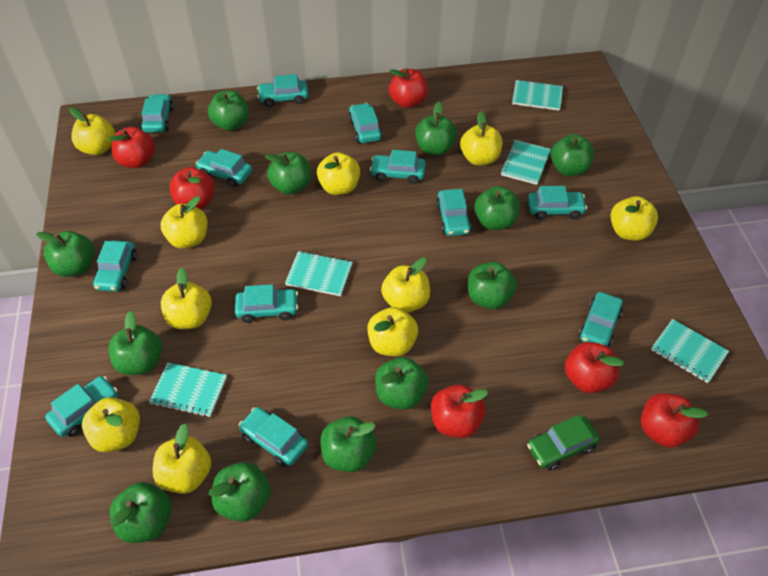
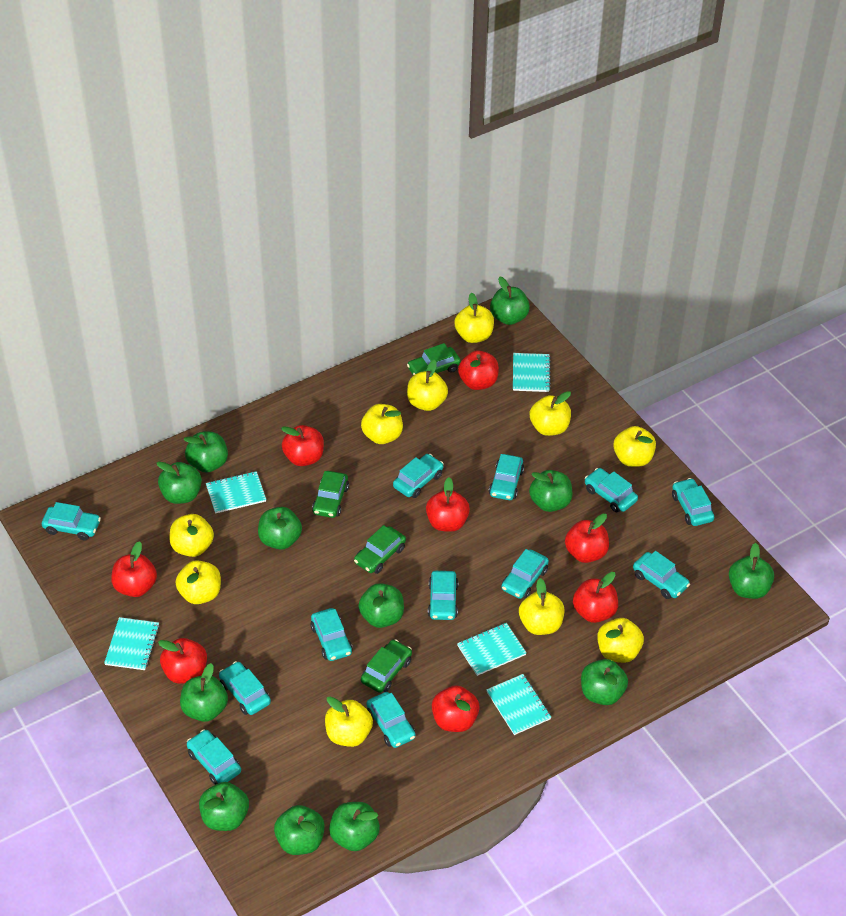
green car: [527,415,600,470] = 1 -> [312,471,349,518] [354,525,406,574] [361,639,412,693] [407,343,461,375] = 4
red apple: [109,127,155,168] [169,167,215,209] [389,68,428,108] [431,384,488,438] [565,342,624,393] [641,393,708,448] = 6 -> [111,541,157,597] [158,638,207,684] [281,425,324,466] [426,477,470,532] [432,685,480,732] [458,350,499,390] [565,514,609,563] [573,572,618,623] = 8

